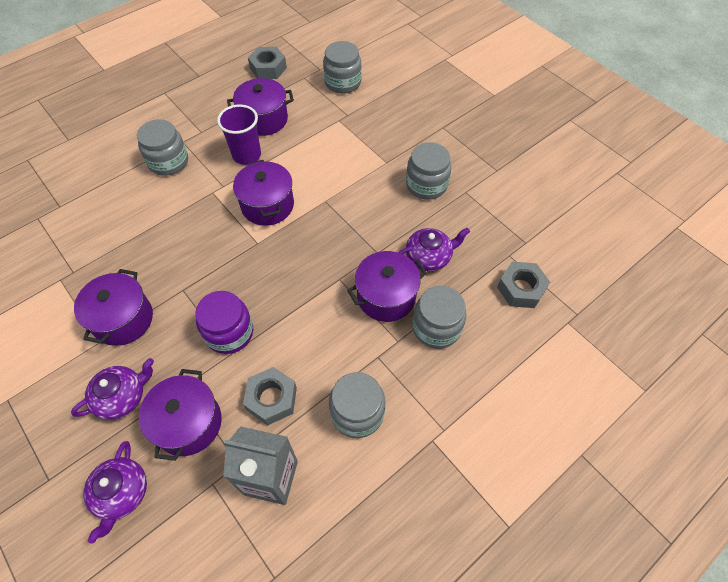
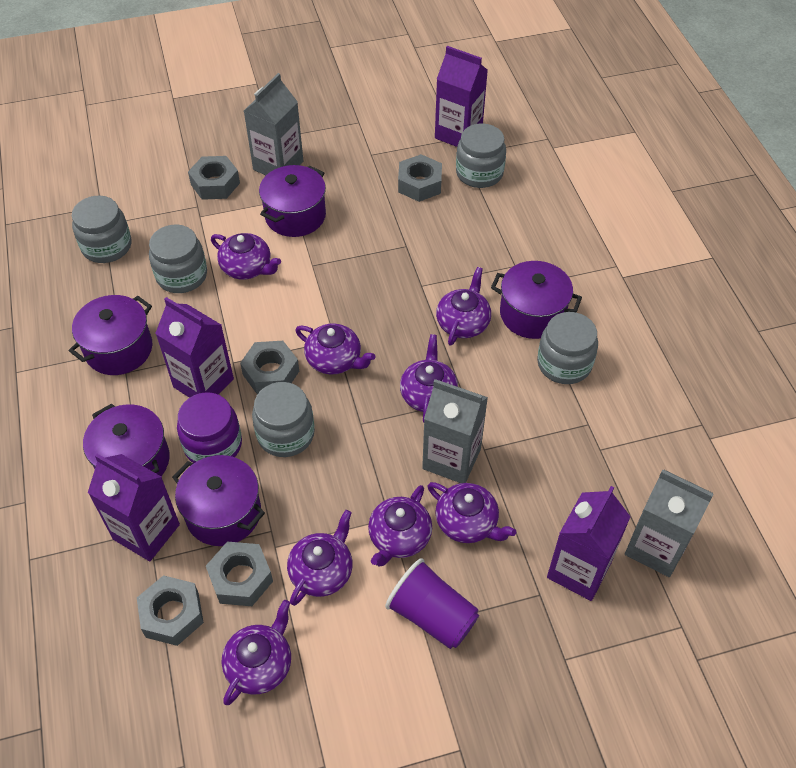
grey carton: [223,426,298,505] = 1 -> [244,73,303,175] [422,379,488,483] [625,470,714,577] = 3
grey nut: [243,367,297,425] [248,47,287,79] [497,262,550,308] = 3 -> [137,575,204,646] [188,156,240,200] [206,542,273,606] [240,341,299,394] [398,154,442,202] = 5
purple carton: none = 0 -> [88,454,180,561] [155,297,234,398] [435,46,488,147] [547,486,631,601] = 4
purple teapot: [71,358,154,420] [83,441,147,544] [398,228,470,271] = 3 -> [211,233,281,280] [222,600,291,705] [287,510,353,606] [295,324,375,374] [368,485,432,566] [400,334,458,423] [428,482,516,543] [436,267,491,346] = 8

